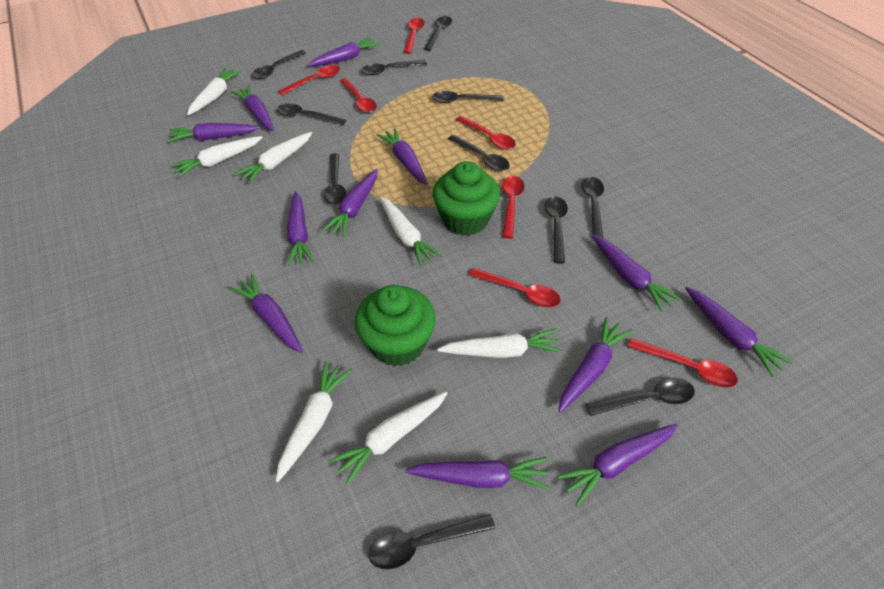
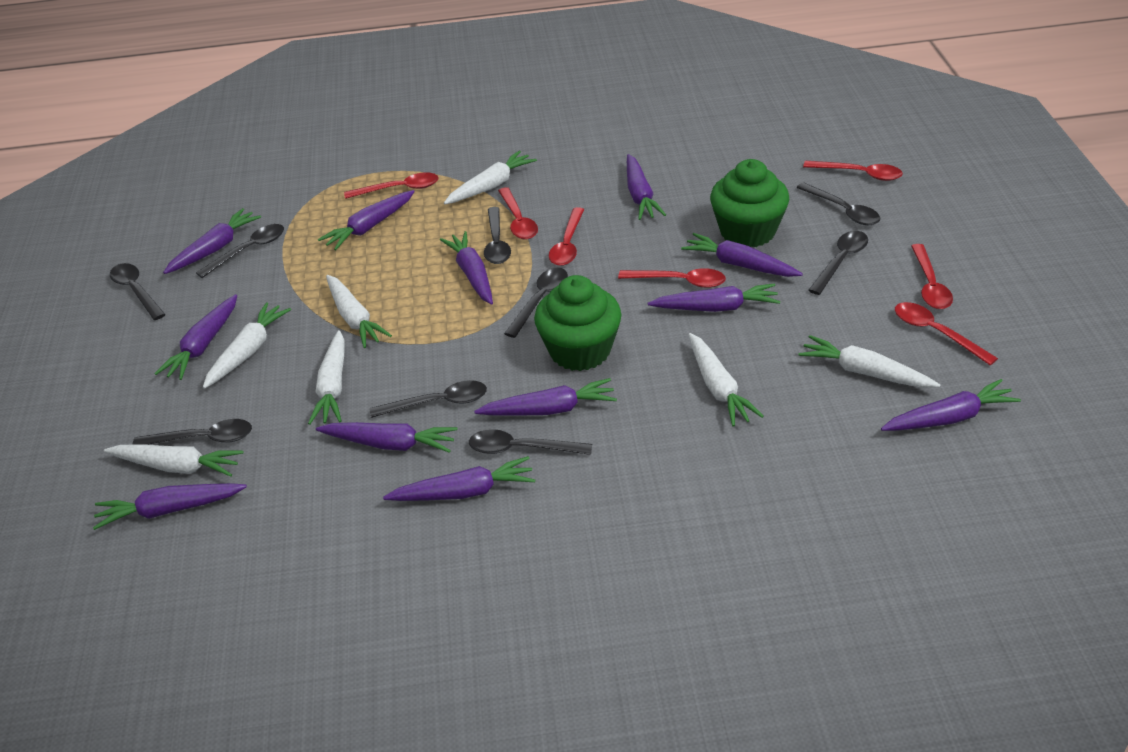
black spoon: [252,50,306,79] [277,103,346,125] [324,153,346,205] [361,60,427,75] [369,514,495,569] [424,16,452,51] [432,91,504,103] [448,135,510,171] [544,196,568,263] [581,177,604,238] [586,378,695,416] = 11 -> [110,263,166,320] [132,419,252,445] [196,224,284,278] [370,380,487,418] [469,429,592,455] [484,207,511,264] [504,268,568,338] [796,182,880,225] [808,231,868,295] = 9

